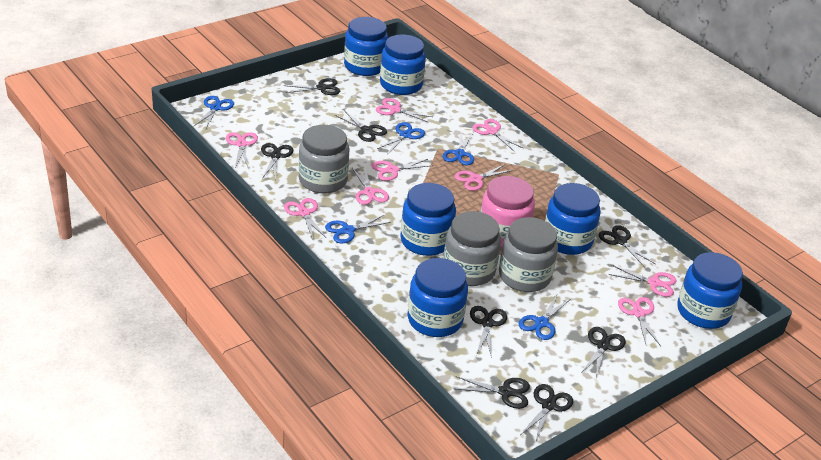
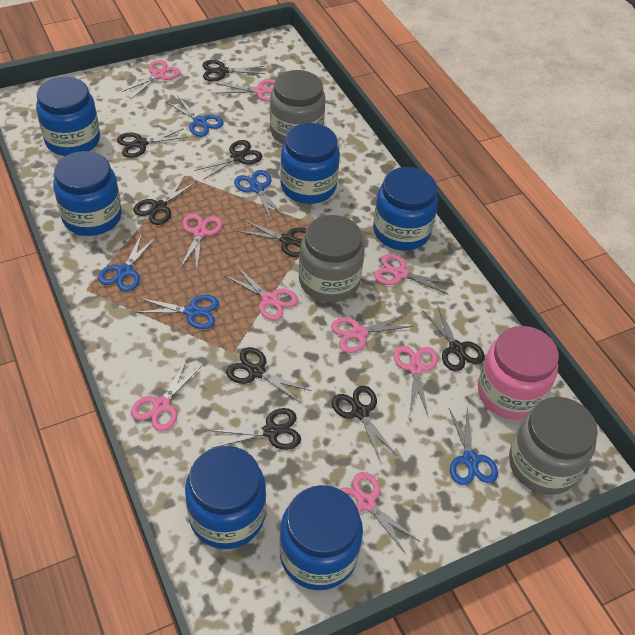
black scissors: [261,143,293,180] [283,78,340,95] [335,110,387,142] [456,376,530,409] [470,306,507,358] [521,384,573,441] [581,327,626,378] [599,225,655,267] = 8 -> [117,128,187,158] [133,177,197,225] [194,140,262,180] [203,60,266,81] [209,408,301,450] [226,347,311,404] [237,220,306,257] [332,386,397,463] [422,304,485,371] = 9

